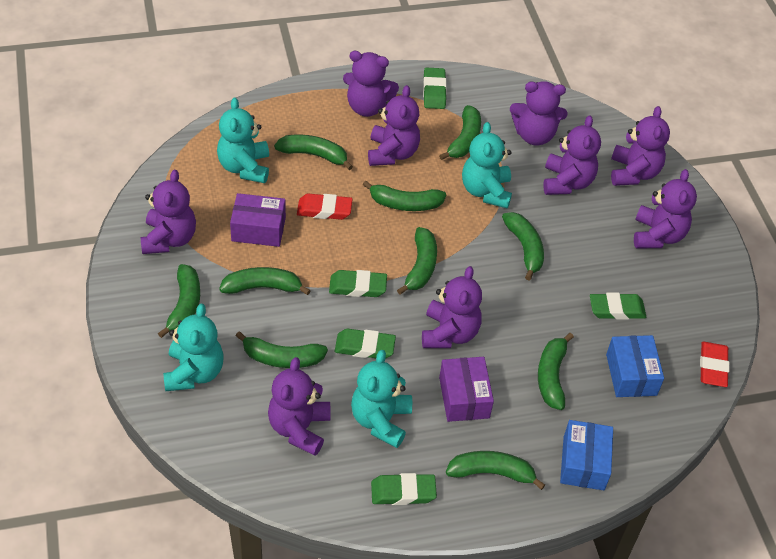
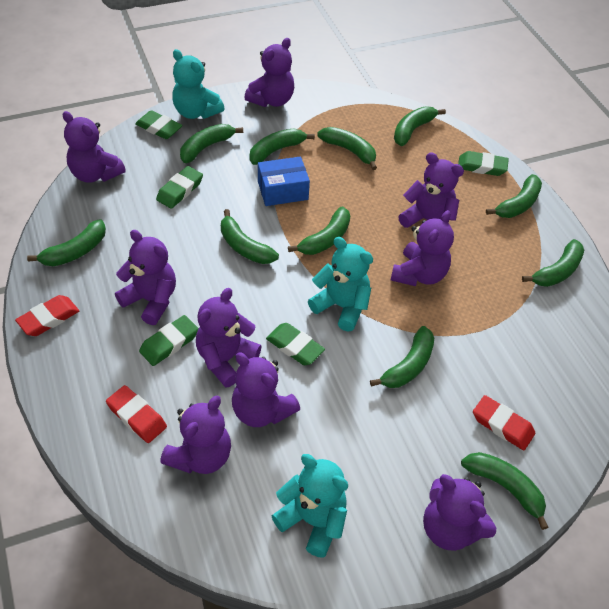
blue box: [560,420,613,490] [606,335,664,397] = 2 -> [258,157,310,206] = 1
green banana: [158,264,200,338] [219,267,311,295] [236,331,328,368] [274,135,353,170] [363,181,446,211] [397,227,437,295] [439,105,481,160] [446,451,545,490] [502,212,544,280] [538,333,574,410] = 10 -> [27,219,106,266] [180,124,243,163] [221,209,279,264] [249,128,315,165] [288,206,350,255] [317,127,377,170] [370,326,434,388] [394,106,446,146] [461,452,548,530] [486,174,542,218] [522,239,584,287] = 11
purple box: [230,193,286,247] [439,357,494,422] = 2 -> none = 0
red eraser: [297,193,353,220] [700,342,729,387] = 2 -> [15,295,79,336] [106,385,167,443] [473,395,535,450] = 3
turquoise teddy bear: [163,304,224,391] [217,98,269,183] [351,350,412,448] [462,122,512,209] = 4 -> [172,49,225,119] [272,454,348,558] [308,237,373,331] = 3

